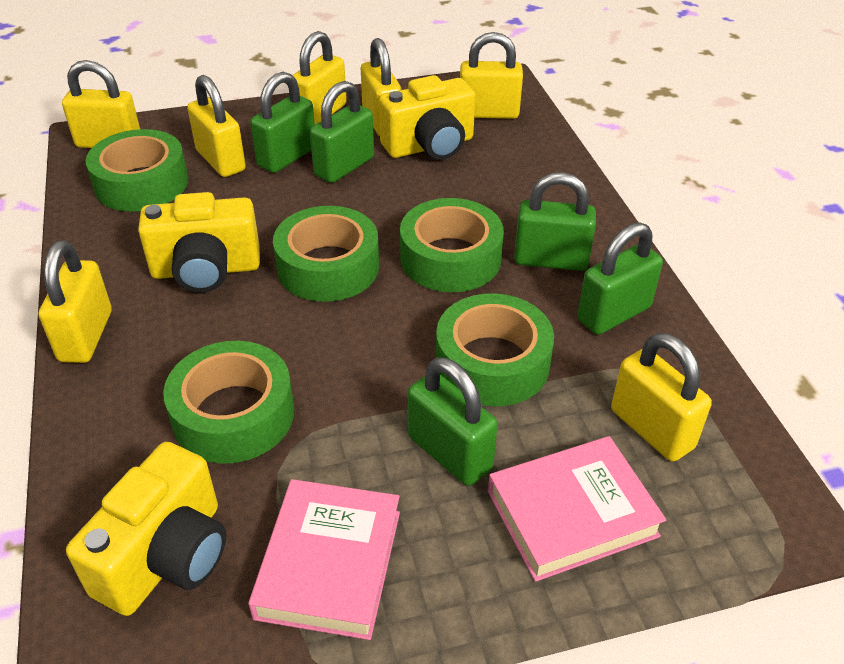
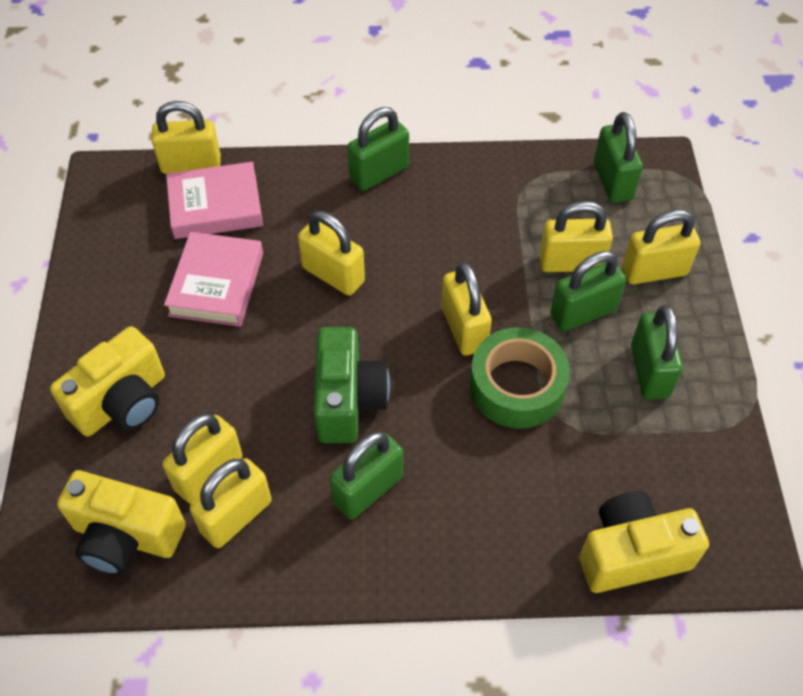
green camera: none = 0 -> [314,327,390,443] = 1
green tape: [86,129,188,211] [163,341,294,464] [273,206,379,302] [400,198,504,292] [436,293,554,406] = 5 -> [470,327,570,429] = 1

